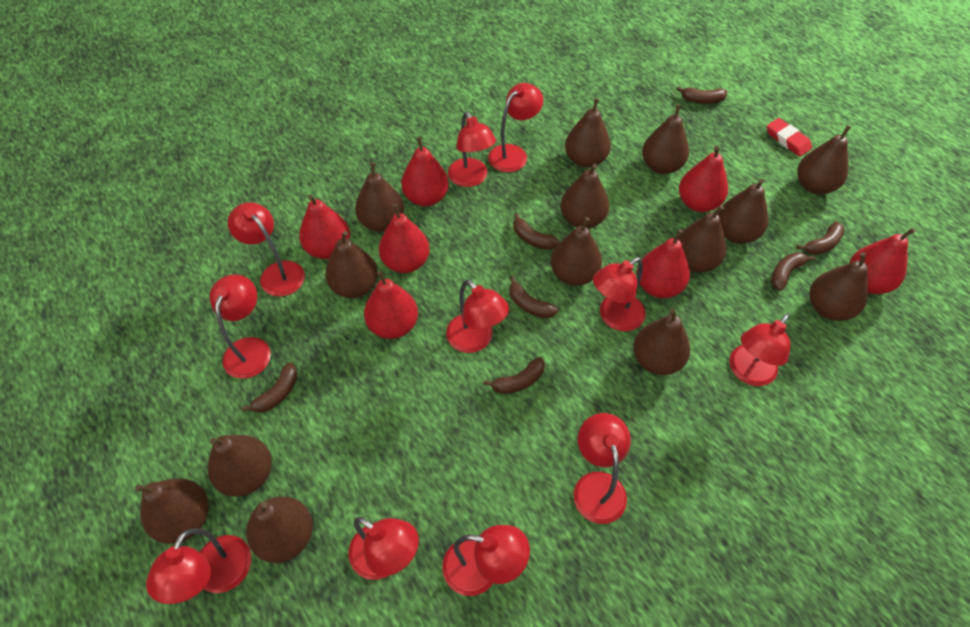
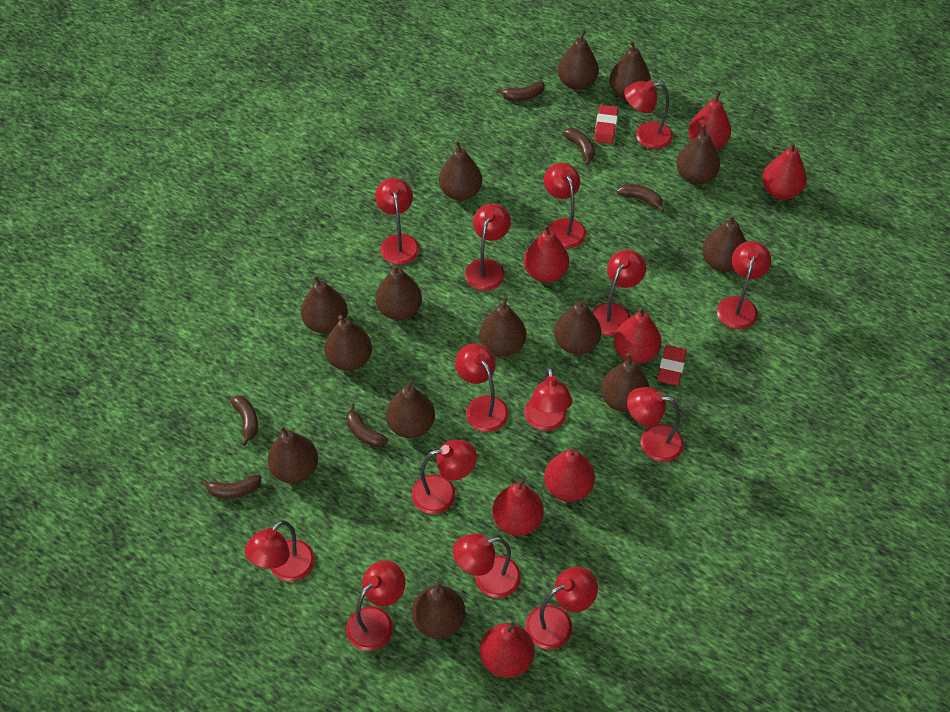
brown banana: [242,362,298,413] [484,357,545,394] [509,276,558,318] [513,213,560,250] [677,86,727,104] [771,252,815,291] [797,222,845,255] = 7 -> [201,475,261,499] [230,395,258,446] [346,404,388,447] [496,81,545,101] [563,128,595,166] [617,184,664,213] = 6
red eraser: [767,118,812,157] = 1 -> [594,105,618,144] [657,345,687,385] = 2
red lamp: [146,528,251,604] [210,274,271,379] [228,202,305,297] [348,517,419,580] [442,525,530,596] [446,279,509,353] [448,111,496,187] [488,83,543,172] [573,413,631,524] [593,257,646,331] [729,314,790,386] = 11 -> [245,520,315,581] [346,560,405,651] [375,178,419,265] [412,440,477,514] [453,534,521,598] [455,343,509,432] [465,203,511,291] [524,367,573,431] [525,567,598,649] [544,163,586,249] [592,250,646,336] [624,80,673,149] [627,387,684,462] [717,241,771,329] = 14

